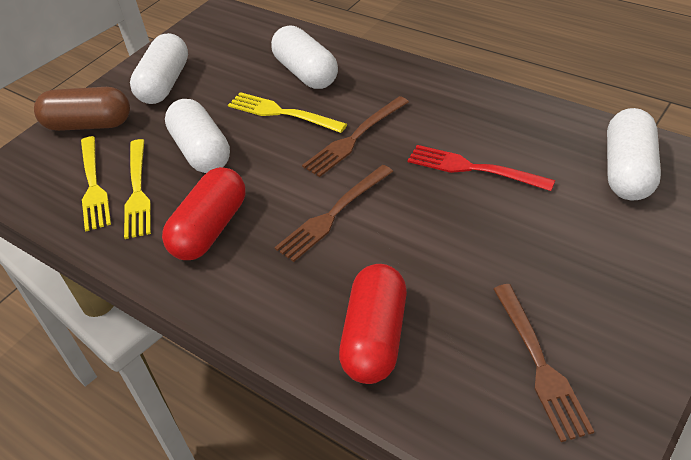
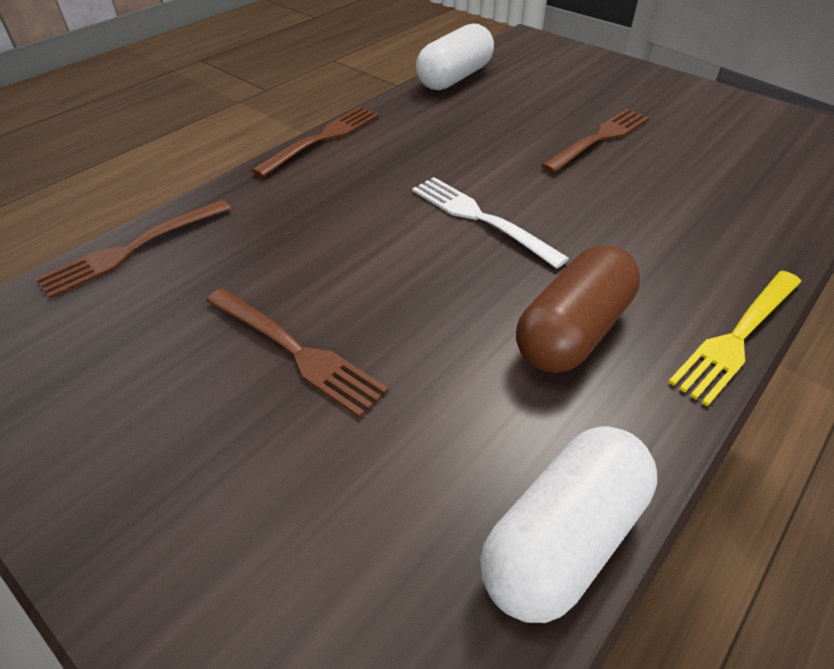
brown fork: [274,165,393,262] [302,96,409,177] [493,284,594,442] = 3 -> [35,199,231,299] [206,288,389,418] [252,107,379,177] [541,109,650,173] = 4
red capsule: [162,167,246,260] [339,264,407,384] = 2 -> none = 0
red fork: [407,145,556,191] = 1 -> none = 0
white capsule: [130,33,188,104] [165,99,230,173] [271,26,338,89] [607,108,661,200] = 4 -> [416,24,494,90] [480,427,657,623] = 2
white fork: none = 0 -> [412,177,569,269] = 1
yellow fork: [81,136,111,231] [124,139,151,239] [228,92,347,133] = 3 -> [668,271,801,407] = 1

